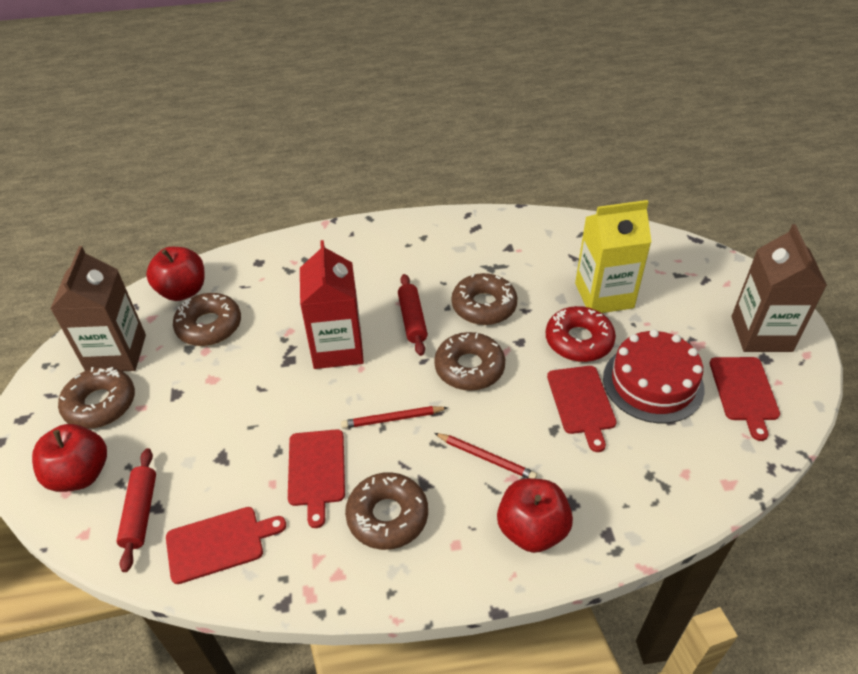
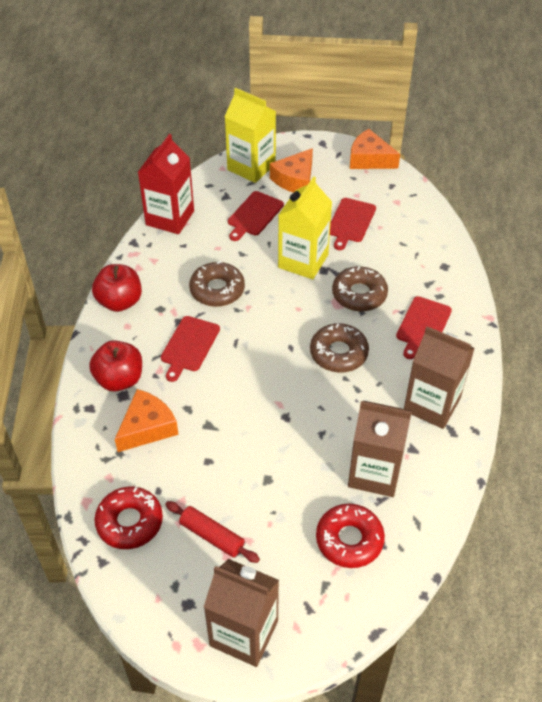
brown carton: [50,246,146,371] [731,224,827,352] = 2 -> [204,559,279,667] [348,401,412,497] [404,326,475,429] = 3
brown donut: [58,367,135,429] [173,293,241,346] [345,472,428,550] [434,332,505,391] [451,273,517,325] = 5 -> [189,261,245,307] [310,323,369,373] [332,267,388,311] = 3
orange cheese: none = 0 -> [115,389,179,452] [270,148,313,192] [350,129,400,169] = 3
red apple: [32,424,107,492] [146,247,205,301] [497,478,573,553] = 3 -> [89,340,142,391] [92,264,142,312] = 2
red cake: [603,329,705,423] = 1 -> none = 0
red donut: [546,306,616,362] = 1 -> [94,486,163,549] [316,504,385,568] = 2
red pencil: [341,406,448,429] [434,433,537,479] = 2 -> none = 0
red rolling pin: [116,448,156,572] [398,274,428,356] = 2 -> [165,501,260,563] = 1
yellow carton: [575,200,652,313] = 1 -> [225,88,276,183] [278,176,332,279] = 2

